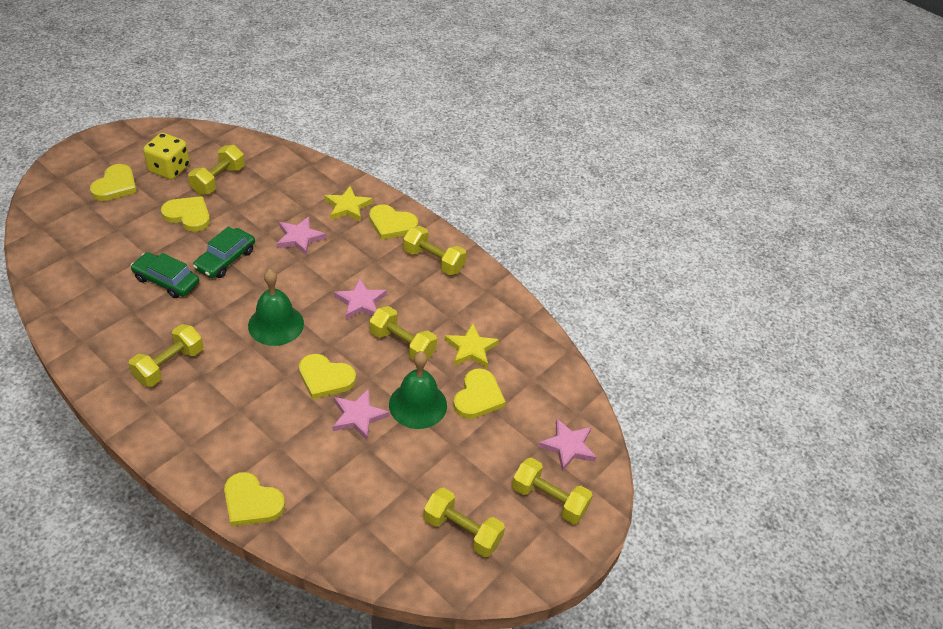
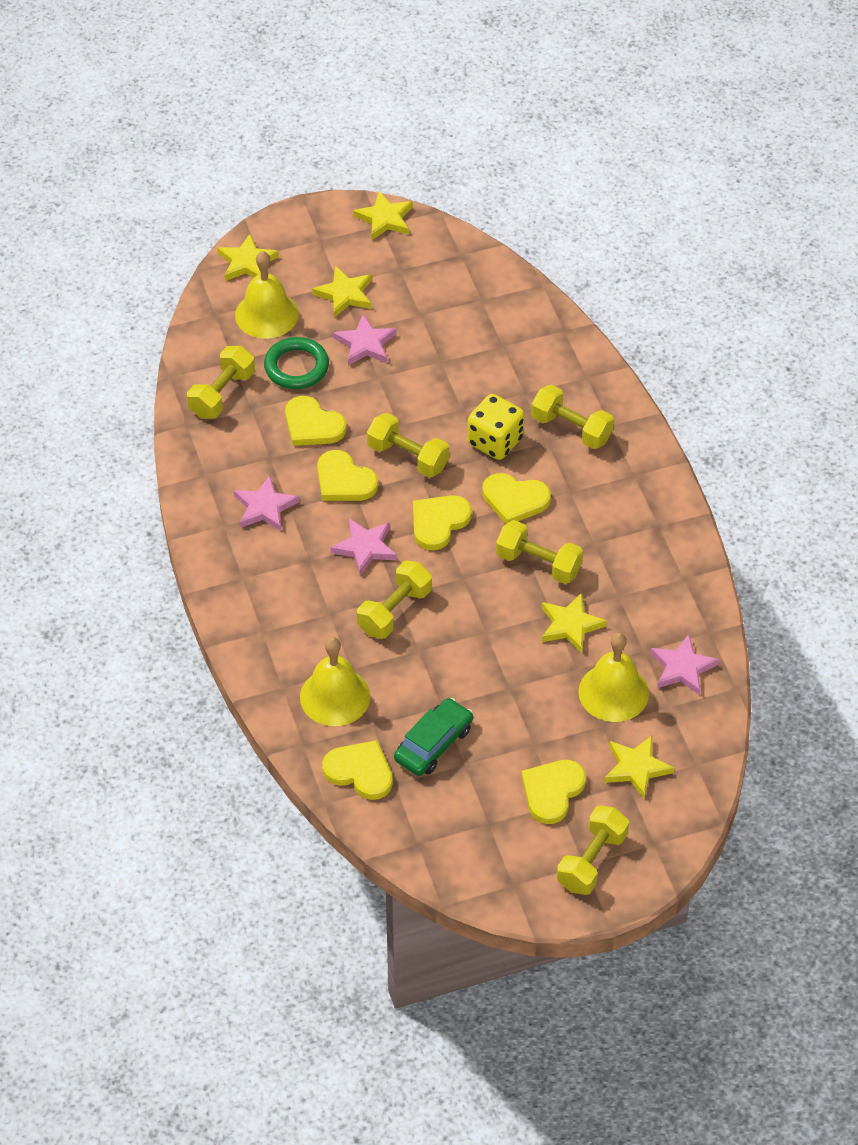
green bell: [248,269,304,346] [389,351,447,429] = 2 -> none = 0
green car: [131,252,199,298] [193,226,255,278] = 2 -> [394,698,473,776] = 1
green ring: none = 0 -> [264,337,329,389] = 1
yellow bell: none = 0 -> [235,251,299,339] [300,637,370,726] [578,633,649,722] = 3
yellow star: [324,186,373,222] [445,323,499,368] = 2 -> [217,234,279,281] [312,266,372,318] [353,191,413,240] [542,593,607,653] [604,736,674,799] = 5

